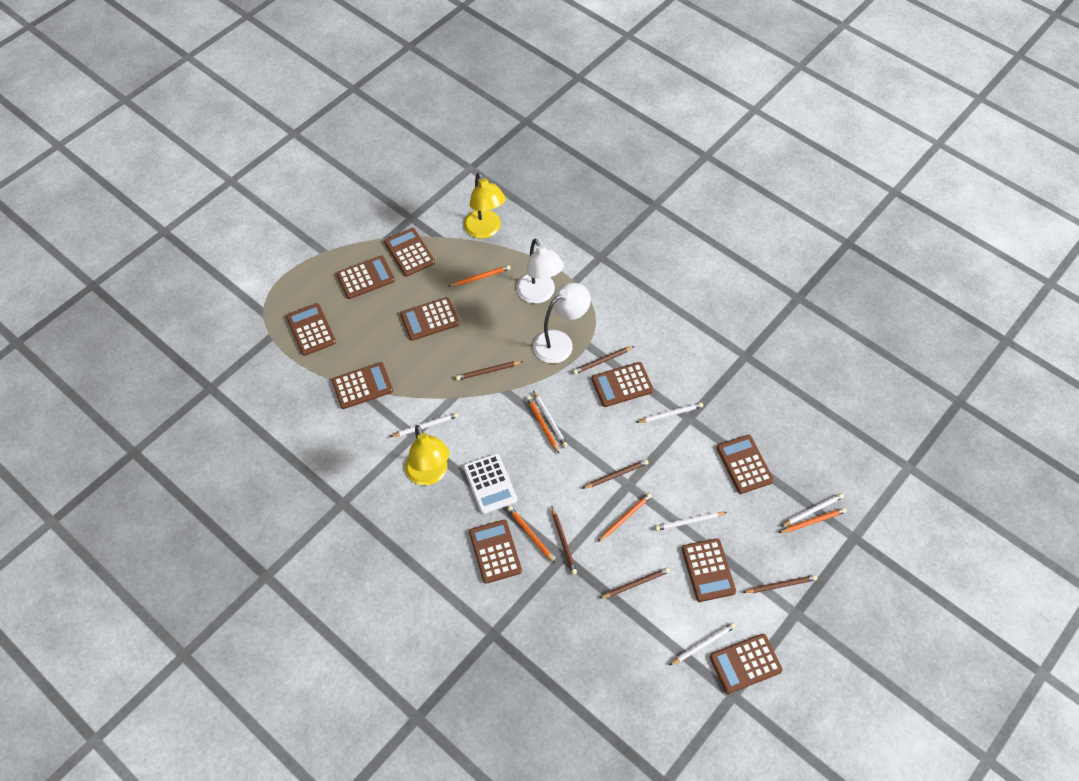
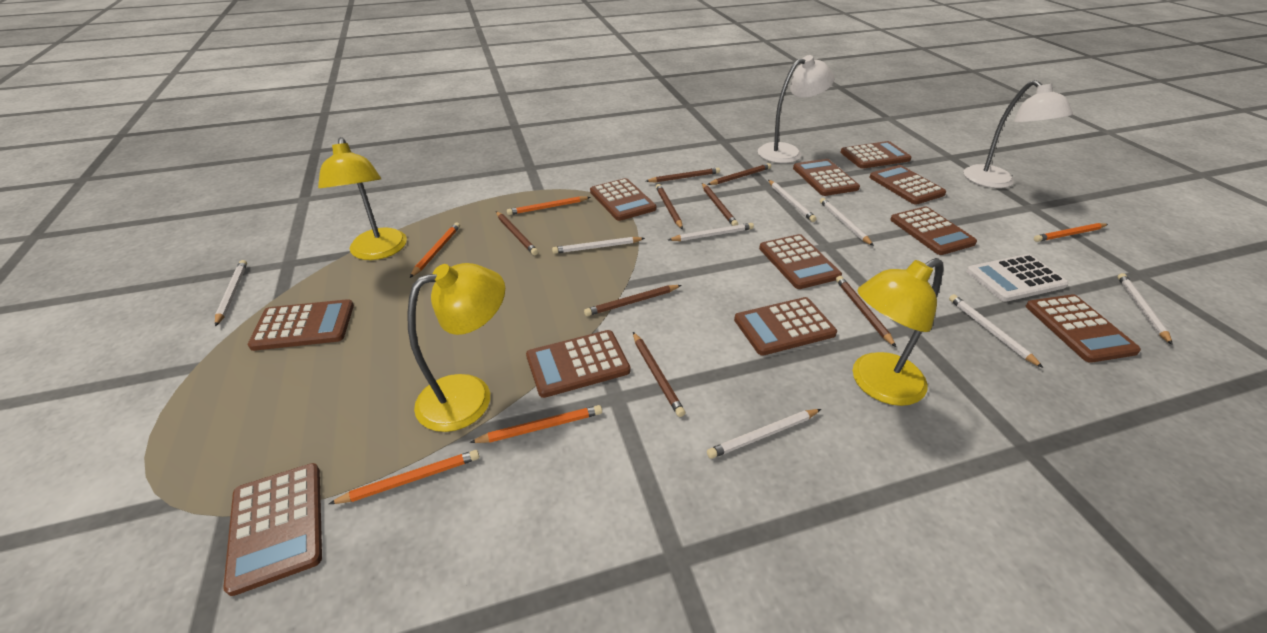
brown calculator: [286,303,336,356] [332,362,393,409] [336,256,395,299] [384,228,435,276] [400,297,460,341] [469,520,522,584] [591,362,654,407] [682,538,736,602] [709,634,783,694] [716,435,774,494] = 10 -> [223,463,322,596] [248,299,354,351] [526,330,630,398] [590,178,656,221] [734,297,837,356] [759,234,842,289] [793,159,860,196] [840,141,912,169] [869,165,946,205] [890,207,977,255] [1026,294,1141,363] = 11
brown pencil: [456,361,523,380] [551,507,577,575] [573,346,635,374] [582,459,649,489] [599,567,670,599] [742,575,817,593] = 6 -> [496,211,538,255] [584,285,681,316] [633,332,685,417] [646,168,720,183] [656,184,683,229] [702,183,738,226] [707,163,771,185] [836,276,896,347] = 8
white pencil: [390,412,458,437] [533,391,568,447] [636,402,703,423] [655,512,727,531] [670,623,736,665] [781,493,844,526] = 6 -> [215,260,247,326] [552,237,645,254] [668,223,754,241] [707,409,821,459] [768,180,817,222] [820,198,874,246] [949,294,1043,368] [1117,273,1173,345] = 8
yellow lamp: [405,425,450,485] [464,173,506,239] = 2 -> [318,137,407,260] [407,263,505,432] [853,258,943,406] = 3

